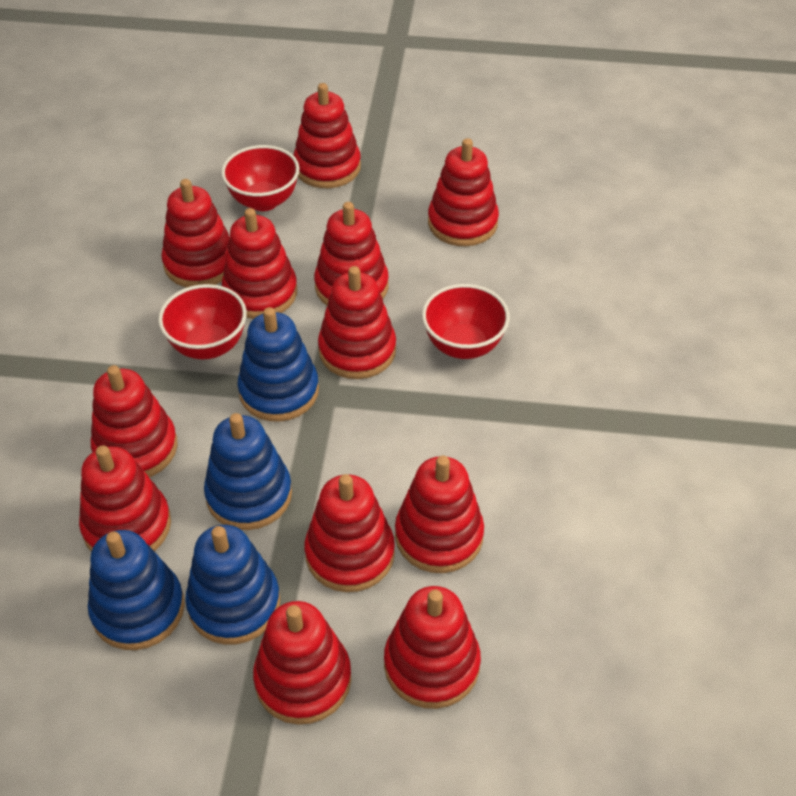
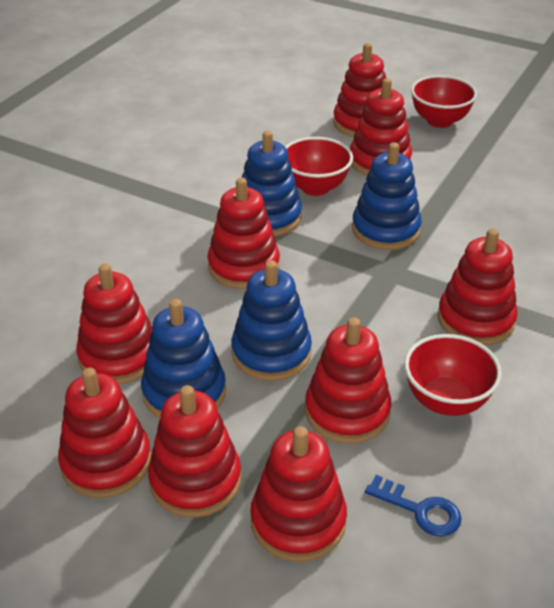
blue key: none = 0 -> [365,475,462,537] = 1
red stacking toy: [79,445,171,551] [91,365,178,477] [161,179,230,287] [222,208,297,319] [253,601,351,725] [293,83,361,188] [305,474,395,592] [314,202,389,306] [318,266,396,379] [384,586,481,709] [395,456,484,573] [428,138,499,246] = 12 -> [58,368,151,498] [76,264,152,384] [148,385,241,518] [207,178,280,289] [250,426,347,562] [305,317,391,444] [333,43,386,137] [350,78,412,176] [438,228,518,346] = 9

